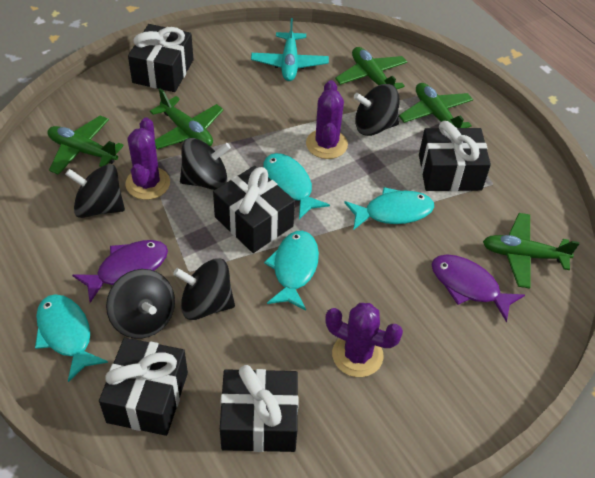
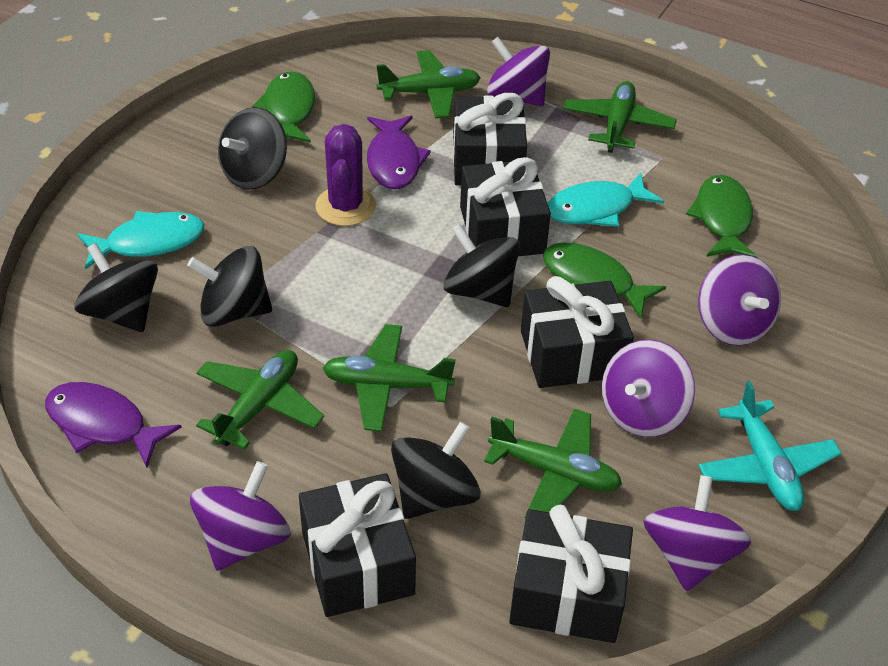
green fish: none = 0 -> [252,71,315,143] [543,242,666,318] [686,175,757,258] = 3
purple cactus: [125,117,170,200] [306,80,348,159] [325,303,403,377] = 3 -> [315,124,376,226] = 1
purple spinning top: none = 0 -> [190,461,291,571] [487,37,550,106] [602,340,695,437] [643,475,751,591] [698,254,781,346] = 5
turquoise fish: [35,294,108,382] [263,153,330,219] [264,231,319,310] [344,187,434,230] = 4 -> [77,211,204,270] [548,172,664,227] = 2

